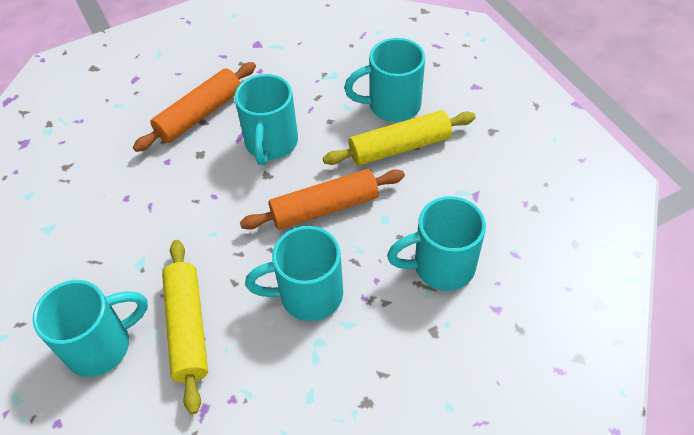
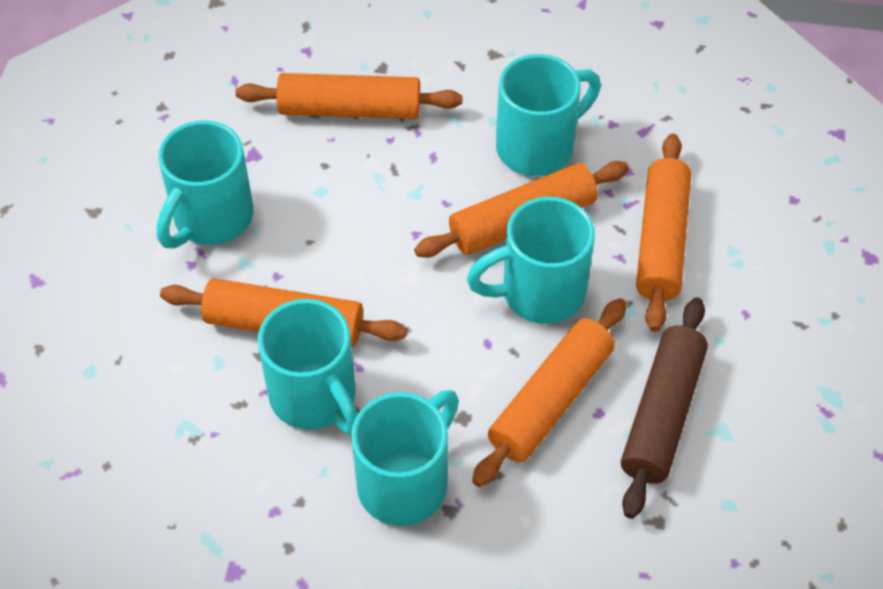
brown rolling pin: none = 0 -> [621,297,708,519] = 1
orange rolling pin: [133,62,256,152] [240,169,405,230] = 2 -> [160,278,407,347] [235,73,462,119] [414,161,629,258] [472,298,627,487] [636,134,691,332] = 5
yellow rolling pin: [162,240,208,415] [323,110,476,166] = 2 -> none = 0

